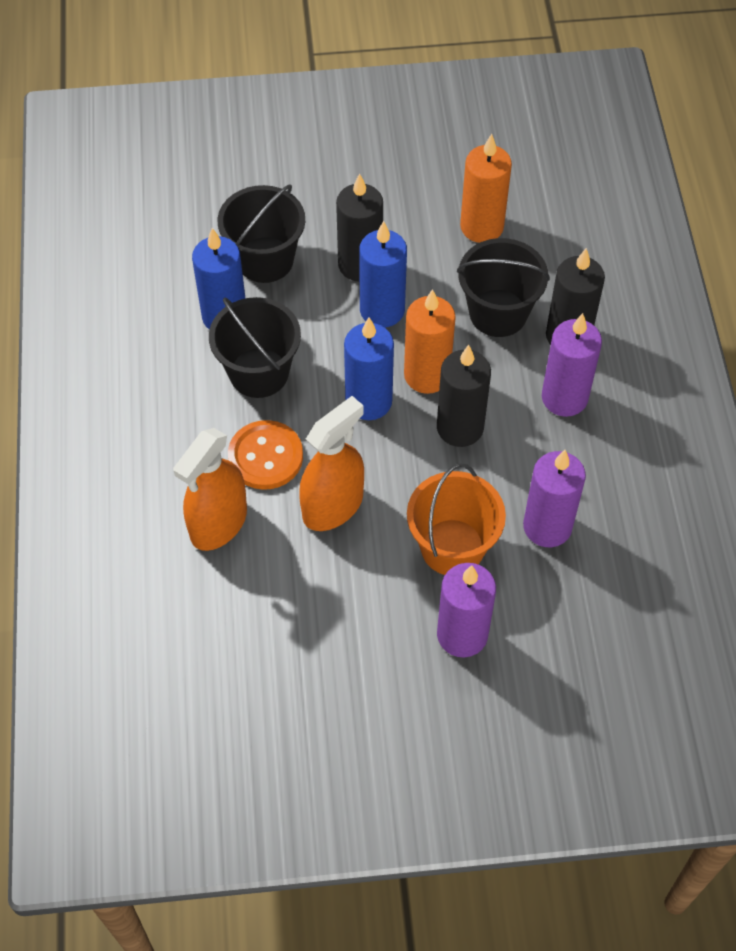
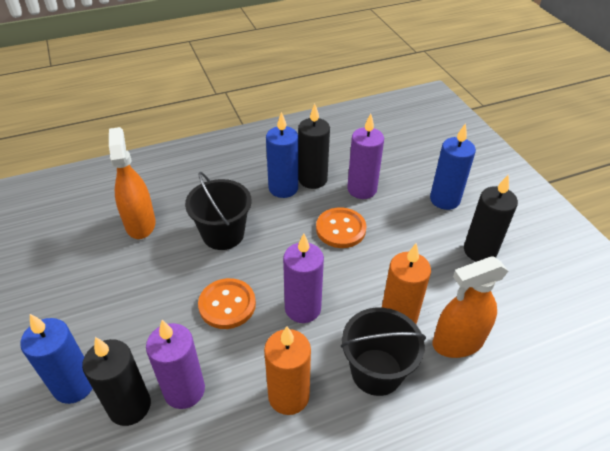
black bucket: [209,297,301,398] [218,185,305,283] [457,238,550,337] = 3 -> [185,172,252,250] [341,308,426,396] = 2
orange bucket: [407,464,506,575] = 1 -> none = 0
orange button: [228,420,303,490] = 1 -> [198,278,256,329] [316,207,367,248] = 2

